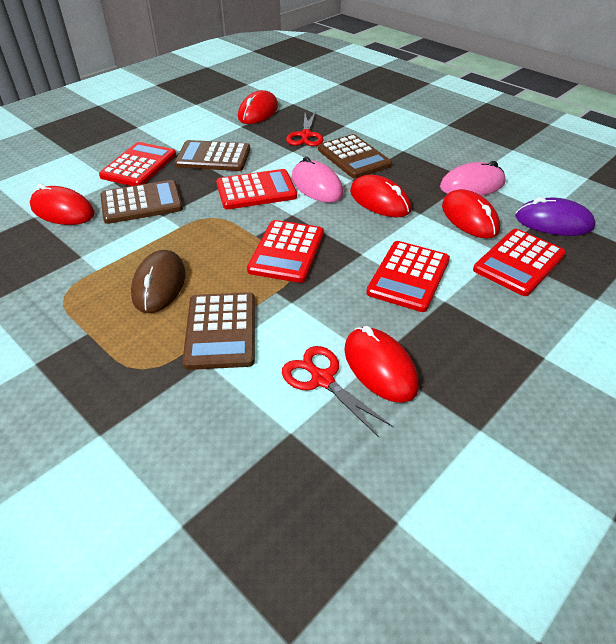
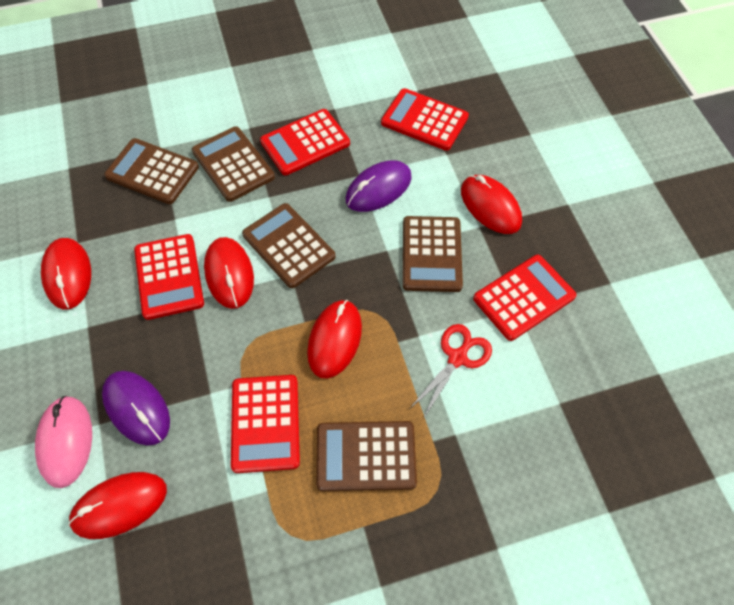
brown calculator: [100,180,183,224] [174,140,250,171] [183,292,255,370] [318,134,392,179] = 4 -> [104,138,199,204] [192,126,275,202] [242,203,335,288] [316,421,417,491] [403,216,463,292] = 5
brown mouse: [131,250,185,313] = 1 -> none = 0
pink mouse: [292,156,343,203] [440,161,506,196] = 2 -> [35,396,92,488] = 1
purple mouse: [515,197,595,236] = 1 -> [102,371,170,445] [346,160,412,212] = 2
red scissors: [282,346,392,437] [286,111,324,146] = 2 -> [410,324,492,417] = 1

